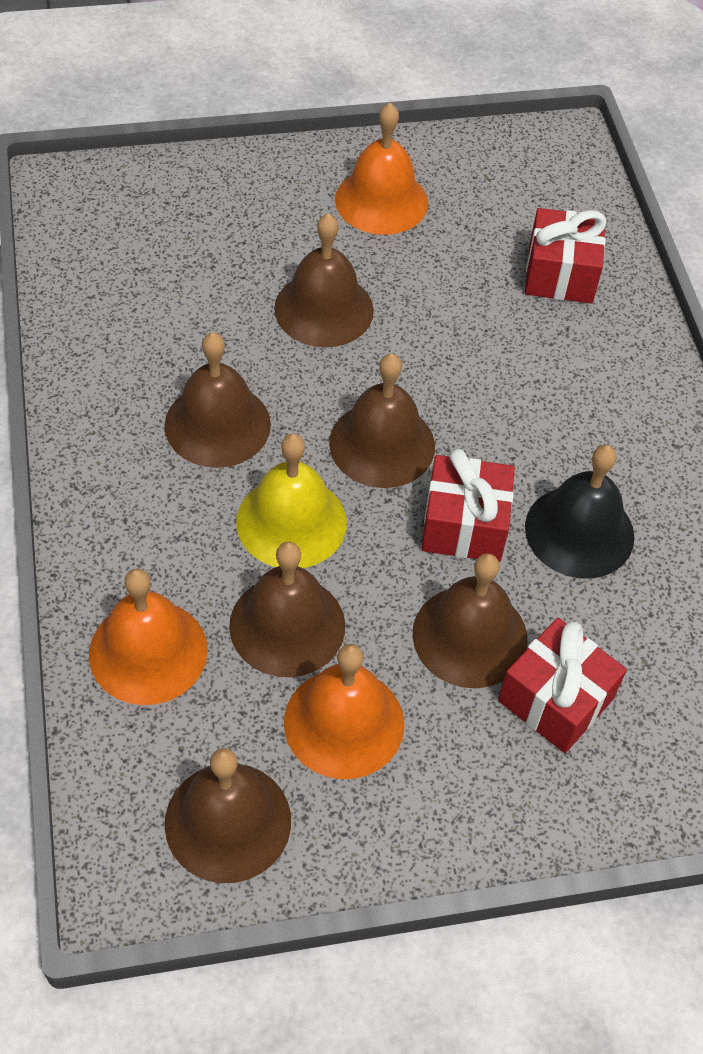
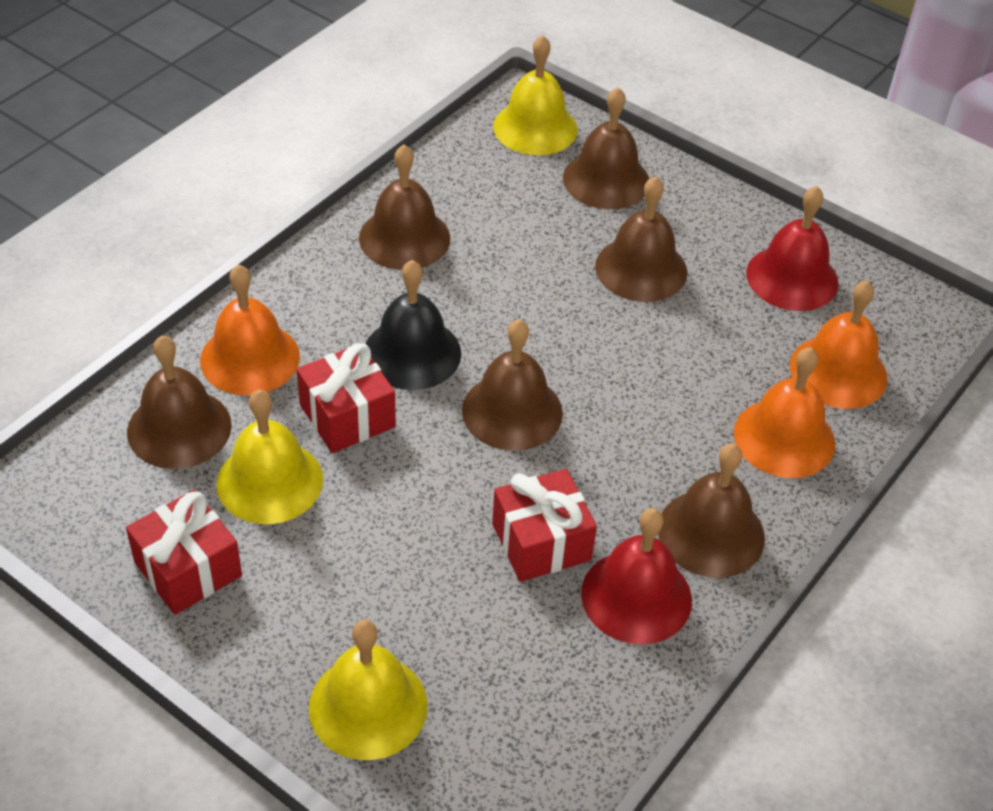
red bell: none = 0 -> [581,508,692,645] [746,186,839,311] = 2
yellow bell: [236,434,347,568] = 1 -> [216,390,323,524] [309,620,428,760] [493,35,578,155] = 3

